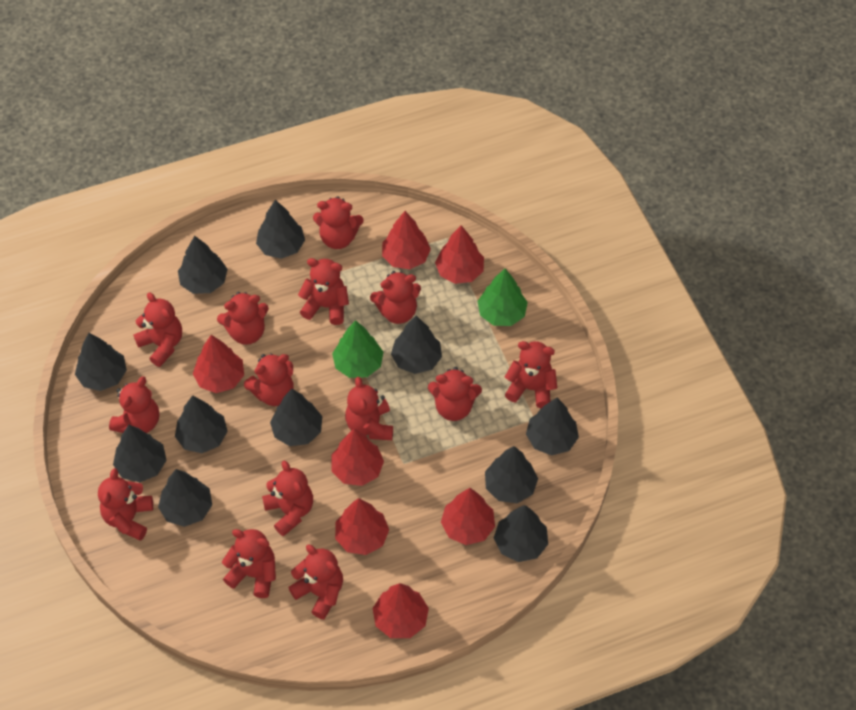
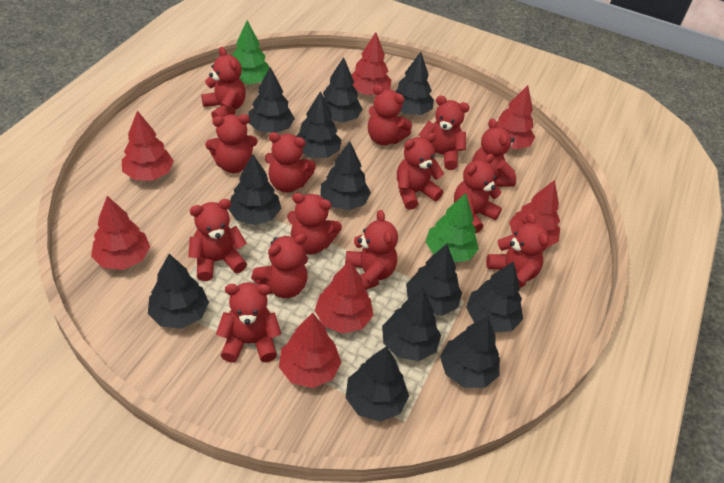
black tree: [75,333,127,391] [113,425,167,482] [158,469,212,527] [175,395,228,453] [178,236,228,294] [256,200,305,259] [270,389,322,446] [391,315,442,374] [485,446,538,503] [494,505,548,562] [526,398,579,455] = 11 -> [148,254,209,329] [228,154,281,225] [248,67,295,133] [296,91,341,158] [320,141,371,210] [323,57,363,122] [346,346,409,422] [382,288,441,361] [395,52,434,115] [406,244,462,316] [440,316,500,388] [466,261,523,333] = 12

